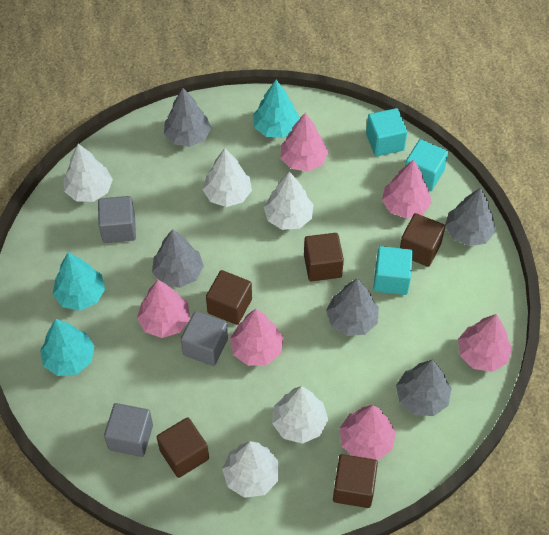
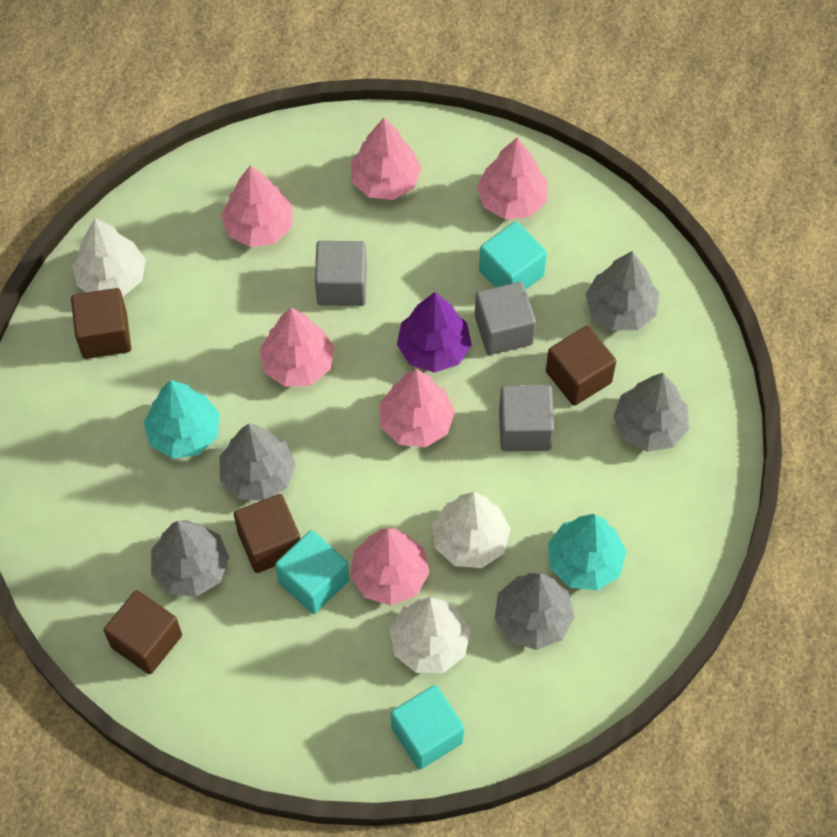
brown cube: [157,417,209,478] [206,270,252,325] [304,233,344,281] [333,454,378,508] [400,213,445,267] = 5 -> [71,288,131,359] [104,590,182,674] [234,494,300,573] [546,326,616,406] = 4
purple tree: none = 0 -> [397,292,472,373] = 1
turquoise tree: [40,319,95,376] [53,252,105,311] [253,79,300,138] = 3 -> [144,380,220,458] [548,514,627,591] = 2
white tree: [64,144,113,202] [202,148,252,207] [222,441,279,498] [264,171,314,230] [272,386,328,444] = 5 -> [72,218,146,297] [390,597,470,673] [432,492,511,568] = 3

